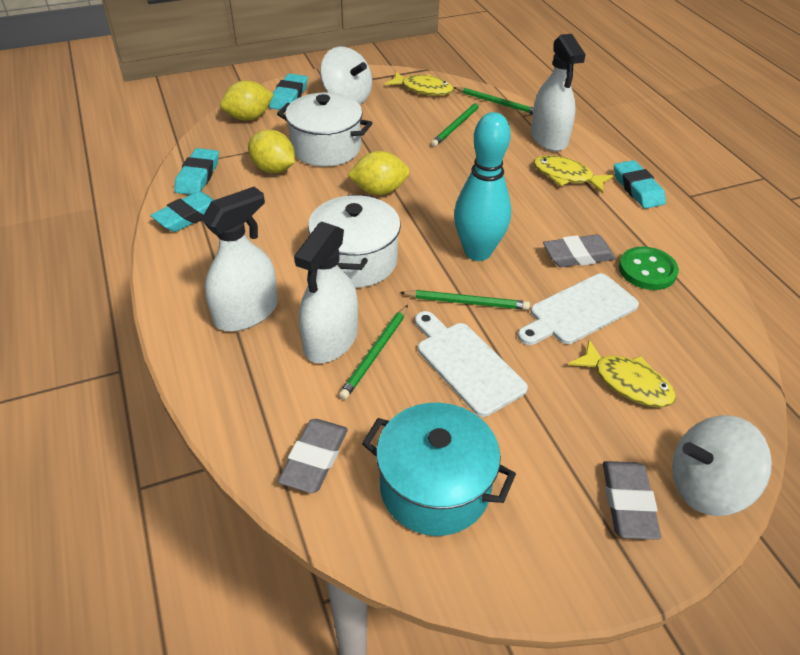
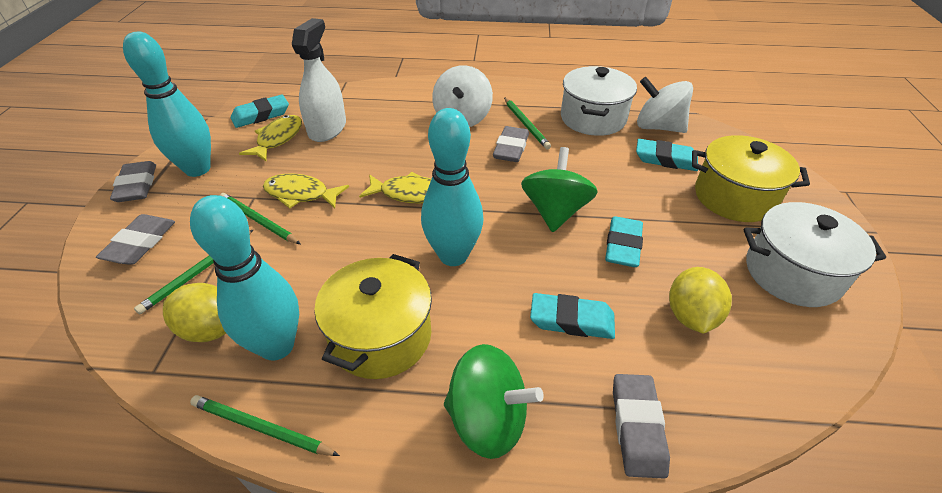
green button: [619,246,679,290] = 1 -> none = 0
green spinning top: none = 0 -> [444,344,544,459] [521,147,598,232] = 2
grey eraser: [278,419,348,493] [543,234,616,267] [603,461,661,540] = 3 -> [96,214,175,265] [110,161,156,202] [493,126,529,162] [613,374,670,479] = 4
turquoise bowling pin: [454,112,511,261] = 1 -> [123,32,211,177] [190,195,299,361] [421,108,484,266] = 3
turquoise pot: [362,403,516,536] = 1 -> none = 0
white cutting board: [415,311,528,417] [518,274,639,345] = 2 -> none = 0
white spray bottle: [202,187,278,332] [294,222,358,363] [531,34,586,151] = 3 -> [292,18,346,142] = 1
yellow lemon: [220,80,274,121] [248,130,295,173] [347,151,410,195] = 3 -> [163,283,226,342] [669,267,732,334] = 2
yellow pot: none = 0 -> [314,254,432,379] [692,135,810,222] = 2

